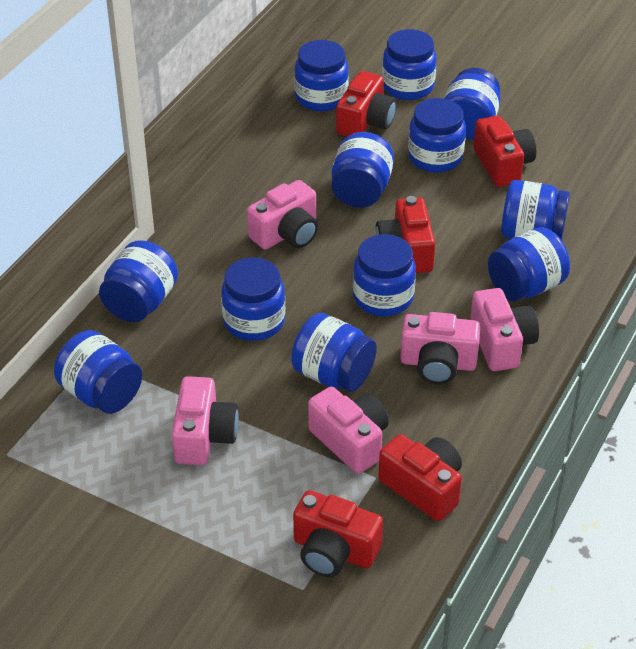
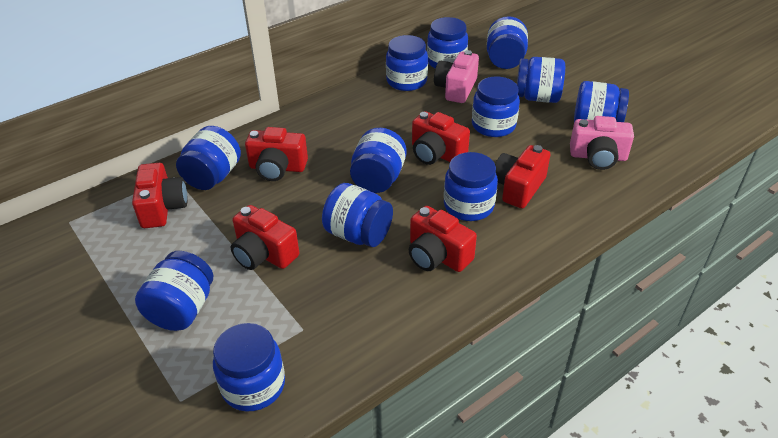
pink camera: [172,376,239,465] [247,180,318,249] [308,387,389,474] [400,312,480,384] [470,288,539,371] = 5 -> [434,50,479,103] [570,116,634,170] = 2
red camera: [293,490,383,577] [336,71,397,136] [375,196,435,273] [378,434,462,521] [473,116,536,187] = 5 -> [132,163,188,228] [231,205,299,270] [245,127,308,181] [409,206,477,272] [412,111,470,165] [495,145,551,208] = 6

